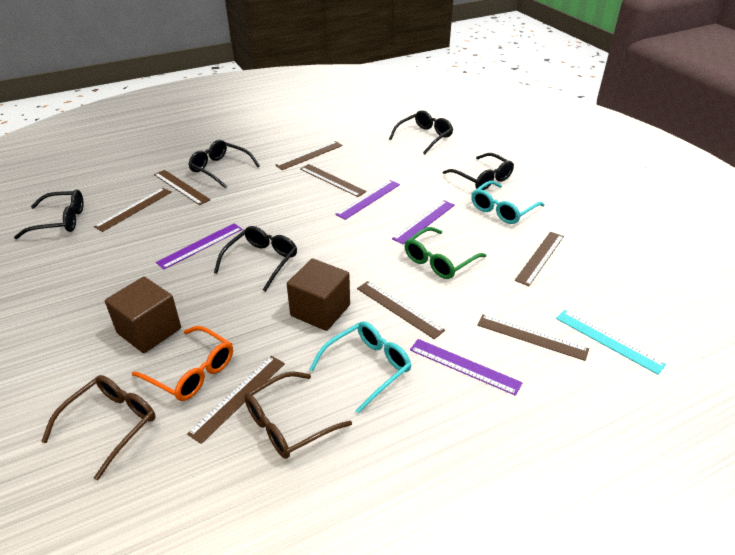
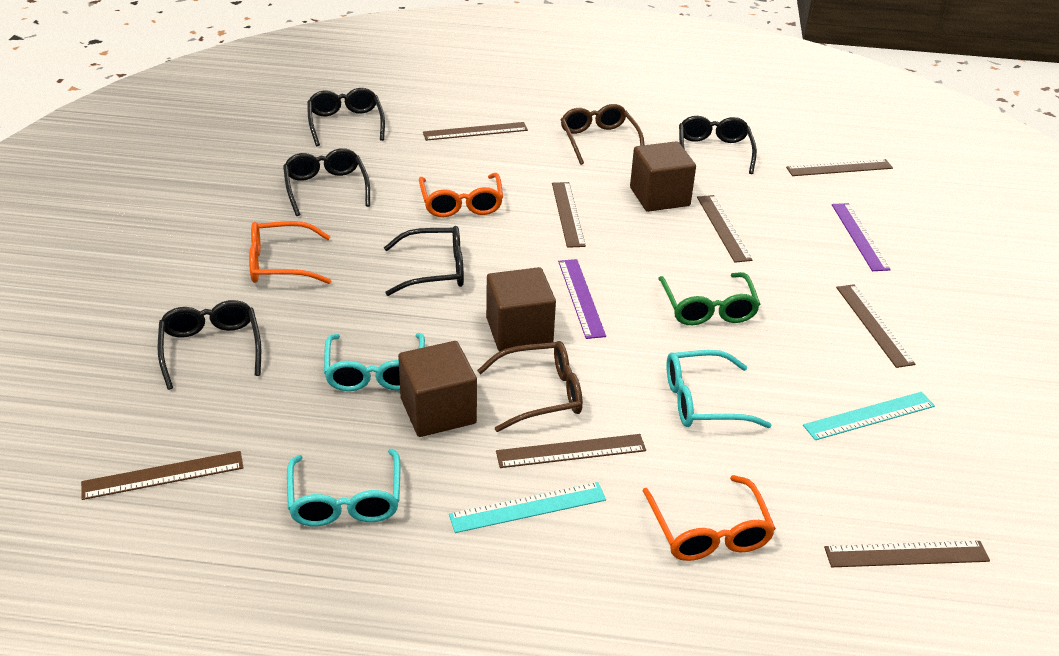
brown cube: [105,277,181,353] [287,259,350,331] = 2 -> [398,341,477,437] [486,267,556,351] [630,141,696,212] = 3
orange glasses: [132,326,233,401] = 1 -> [249,221,331,284] [419,173,503,217] [643,475,776,561] = 3
purple ruler: [156,223,243,269] [335,180,400,220] [392,200,455,244] [410,339,523,396] = 4 -> [558,259,606,339] [832,203,891,271] = 2
turquoise glasses: [309,321,412,414] [471,181,545,224] = 2 -> [287,449,401,527] [324,333,425,391] [666,350,771,428] = 3
turquoise ruler: [556,310,666,375] = 1 -> [449,482,606,533] [803,392,935,440] = 2

